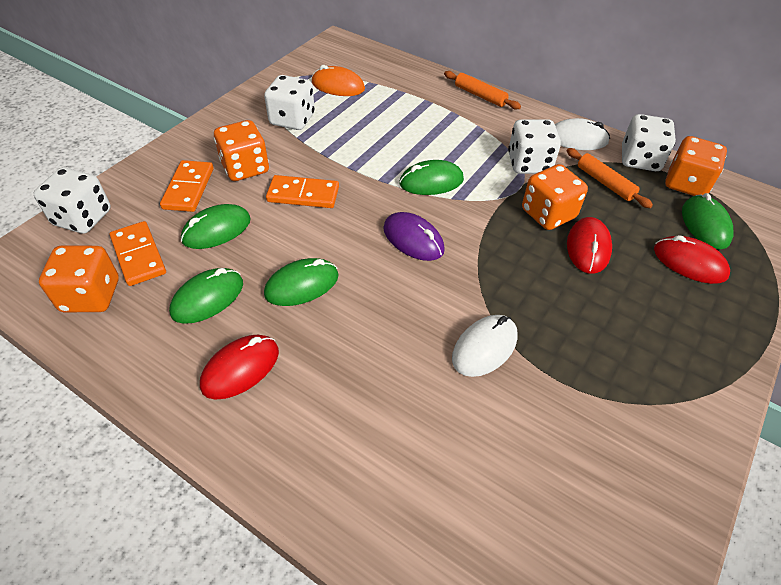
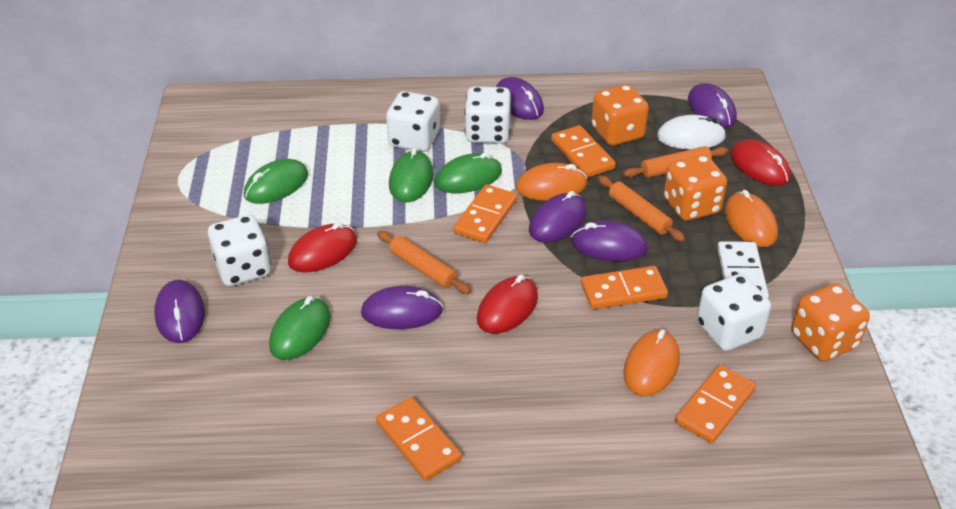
green mouse: [169,268,243,324] [181,204,251,249] [264,258,339,306] [399,160,464,195] [682,193,733,249] = 5 -> [244,159,308,204] [269,296,331,360] [389,148,434,202] [435,152,502,193] = 4
orange dice: [39,246,119,312] [214,120,269,181] [522,164,588,230] [665,136,727,196] = 4 -> [591,84,649,146] [664,155,727,221] [791,283,870,362] = 3
orange domino: [110,221,166,286] [160,160,214,212] [266,175,339,208] = 3 -> [376,397,462,481] [453,184,517,243] [551,125,616,178] [581,266,668,310] [675,365,756,444] = 5
orange mouse: [312,65,365,96] = 1 -> [516,163,587,201] [623,329,680,396] [725,190,778,247] = 3
orange rolling pin: [444,71,521,110] [567,148,653,208] = 2 -> [377,231,471,294] [598,175,685,242] [623,146,728,178] = 3
purple mouse: [383,212,445,261] = 1 -> [154,280,205,343] [361,286,443,329] [496,77,544,120] [529,191,587,242] [571,221,648,261] [688,83,737,128] = 6
white domino: none = 0 -> [717,241,769,298] = 1
white mouse: [452,315,518,377] [555,118,610,150] = 2 -> [657,115,726,149] = 1

